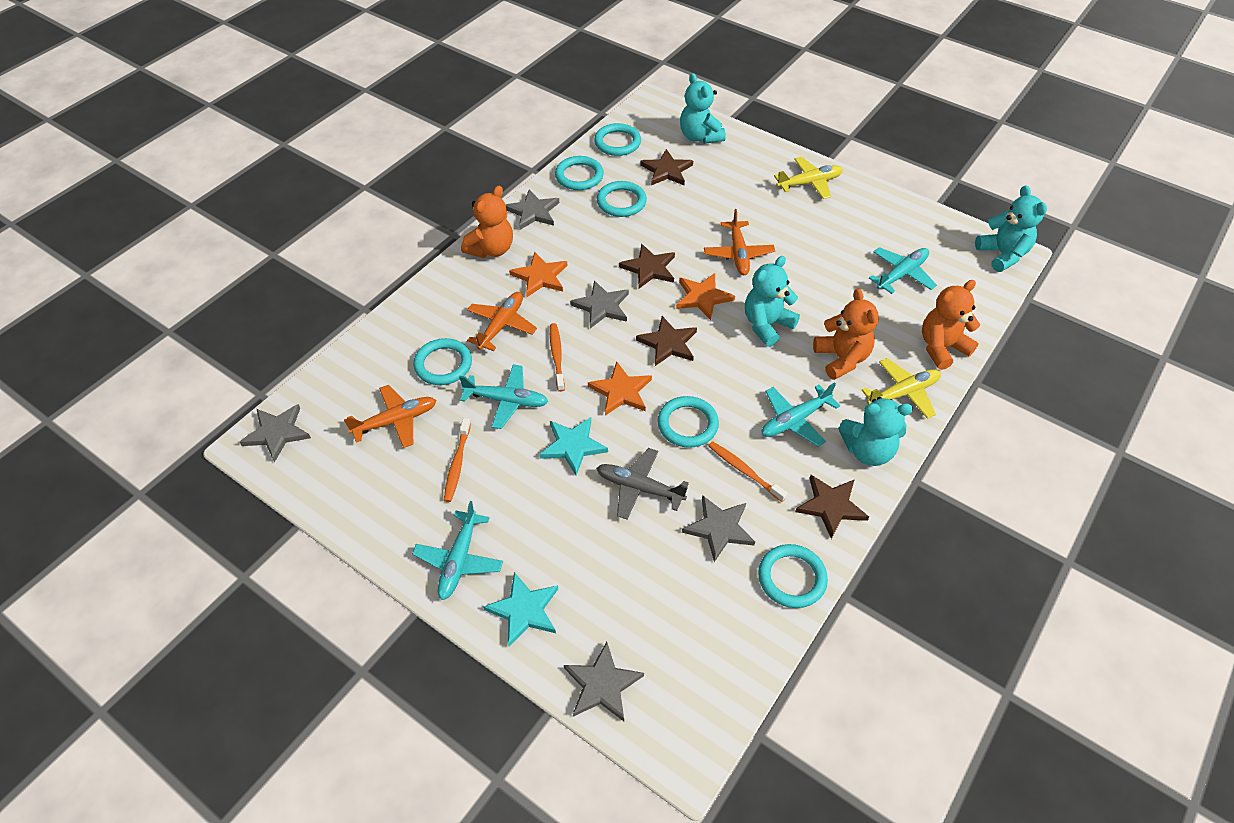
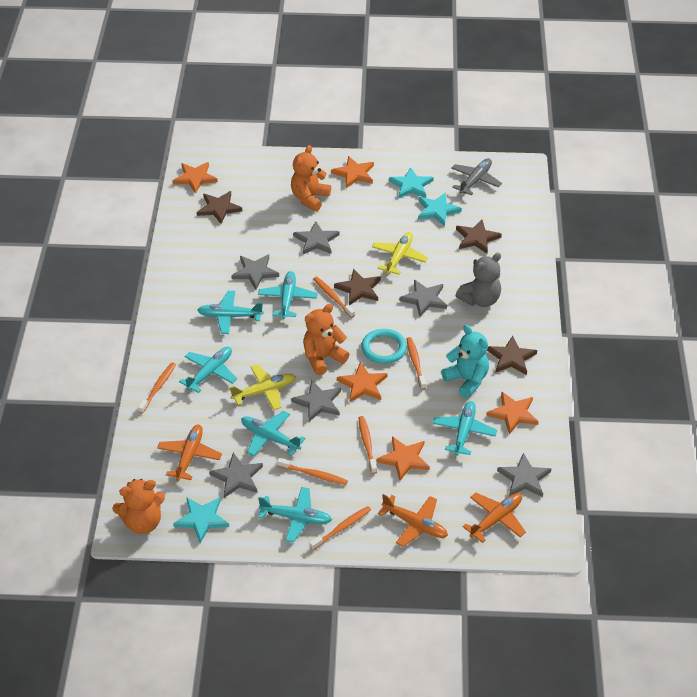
grey star: [240,404,311,462] [506,189,559,230] [564,642,644,721] [570,280,629,328] [682,495,755,562] = 5 -> [209,452,263,498] [231,254,279,290] [291,380,341,422] [293,221,339,254] [399,280,447,316] [497,453,551,497] = 6
grey teddy bear: none = 0 -> [456,253,501,307] = 1
orange star: [509,252,567,297] [588,362,652,415] [676,273,735,320] = 3 -> [173,162,218,194] [331,156,374,188] [337,362,388,402] [377,436,430,481] [486,392,539,434] = 5
orange toothbrush: [444,418,471,502] [550,323,565,392] [708,441,788,502] = 3 -> [138,362,176,414] [277,458,348,485] [309,506,371,550] [313,277,355,318] [359,416,377,474] [406,337,426,390] = 6
turquoise plane: [412,501,503,600] [459,364,548,429] [762,382,840,447] [869,247,937,294] = 4 -> [179,347,237,393] [197,291,263,334] [241,411,305,456] [258,271,318,319] [258,487,332,543] [433,401,497,456] = 6
turquoise ring: [413,338,472,385] [555,156,604,190] [594,123,641,156] [597,181,647,217] [658,396,719,448] [758,544,828,608] = 6 -> [361,329,407,364] = 1
turquoise star: [483,572,558,646] [539,417,608,475] = 2 -> [173,497,229,543] [389,167,434,198] [418,192,462,226] = 3
turquoise teddy bear: [680,73,726,144] [745,256,800,347] [839,397,913,466] [975,185,1047,272] = 4 -> [441,325,489,398] = 1

